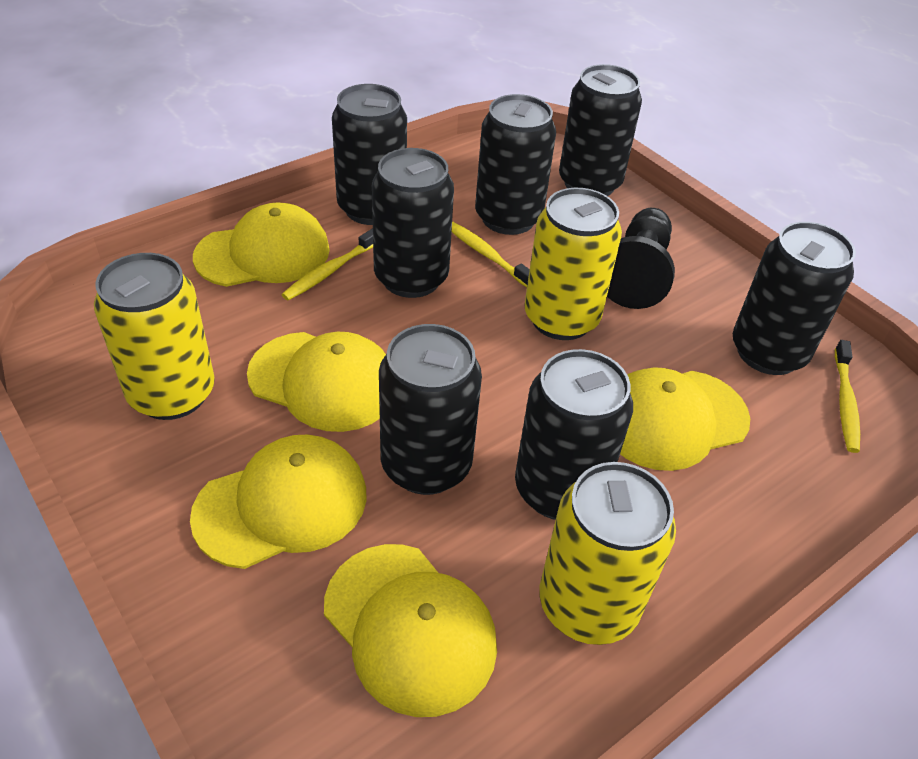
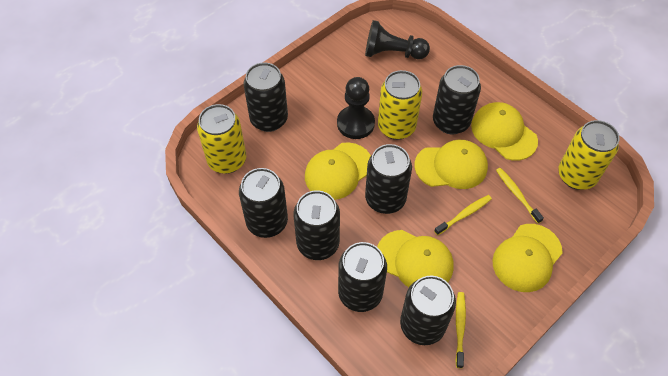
black pawn: [607,208,675,309] = 1 -> [337,77,375,139] [365,20,430,59] = 2

